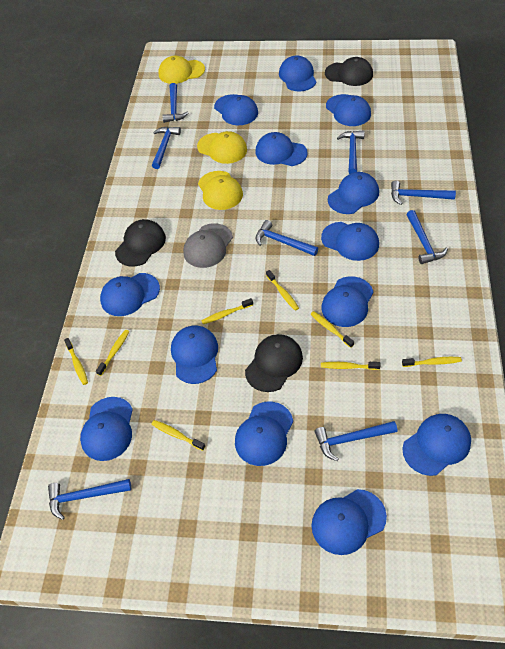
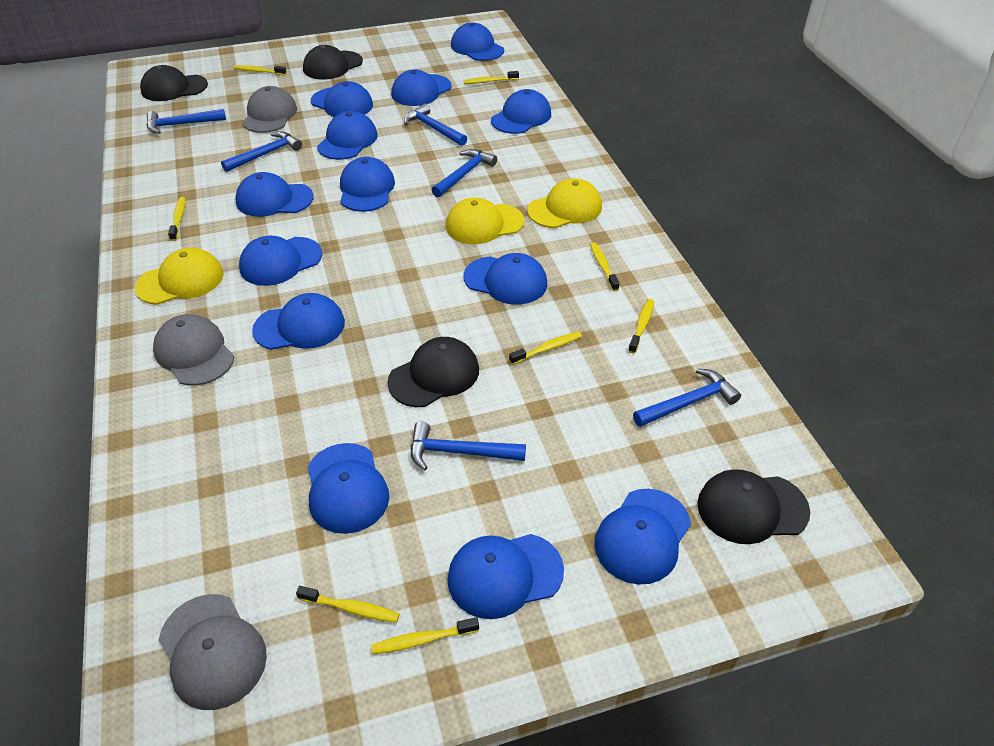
black cap: [115,219,166,267] [245,334,303,392] [325,57,373,86] = 3 -> [140,65,208,101] [303,45,363,80] [387,337,479,407] [697,469,810,544] = 4
blue hammer: [48,479,131,520] [152,127,181,169] [162,83,188,123] [256,220,318,256] [314,421,397,461] [337,130,365,174] [391,180,456,205] [406,210,448,264] = 8 -> [147,109,226,134] [221,132,302,172] [404,104,467,146] [411,422,526,470] [432,149,497,197] [633,369,741,427] = 6
grey cap: [183,223,233,268] = 1 -> [153,314,234,385] [159,594,267,710] [242,86,297,133] = 3

